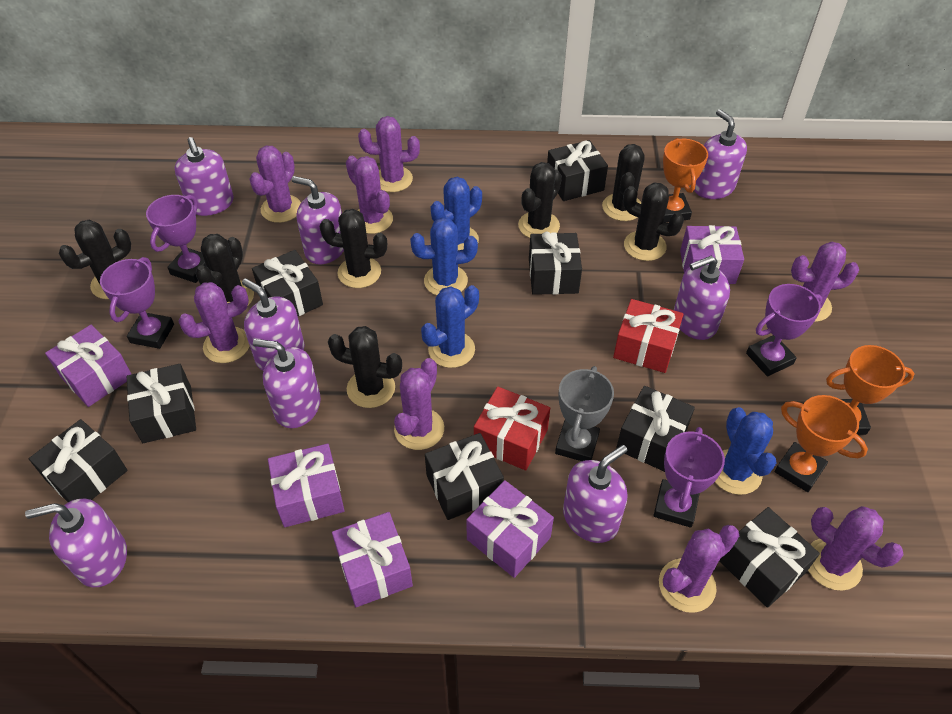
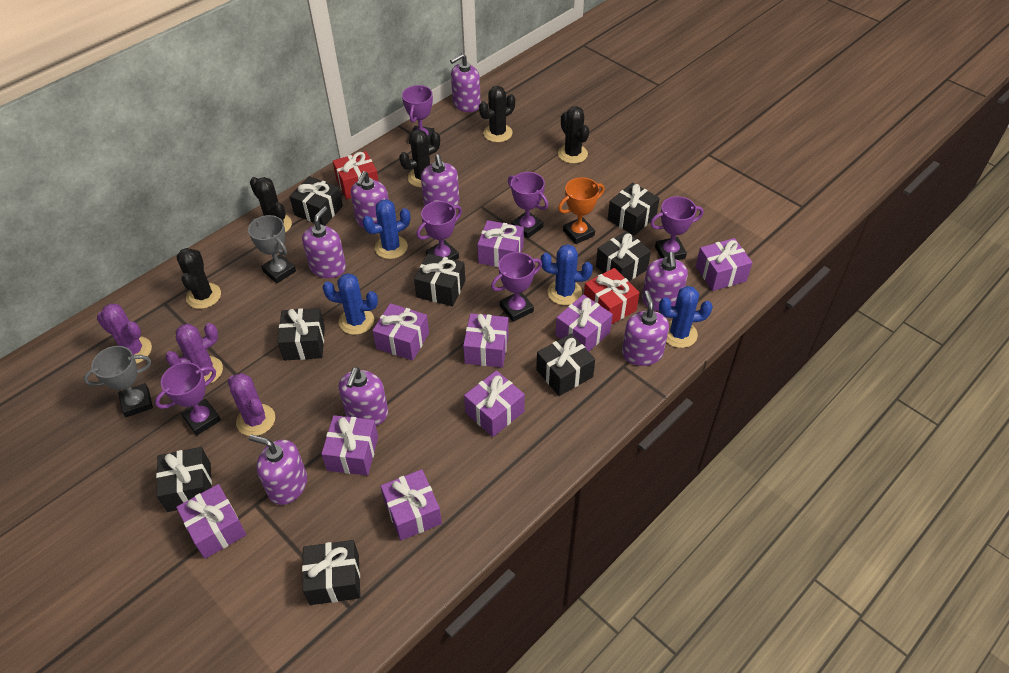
black cactus: [59,220,131,299] [195,234,254,307] [319,209,387,288] [328,326,402,408] [518,162,562,238] [602,144,645,221] [623,183,684,261] = 7 -> [177,248,221,309] [250,177,292,233] [399,130,440,187] [479,86,515,142] [558,106,589,164] = 5
grey trophy: [555,366,614,461] = 1 -> [83,346,153,417] [248,215,296,283] = 2
orange trophy: [663,138,708,222] [775,395,868,492] [826,345,915,435] = 3 -> [558,177,604,244] = 1
purple cactus: [178,282,250,363] [249,146,301,223] [346,156,393,234] [358,116,420,192] [394,358,444,450] [659,525,739,613] [791,242,859,322] [808,506,904,591] = 8 -> [97,304,152,364] [165,323,223,384] [227,373,275,436] = 3
purple gift: [45,325,132,407] [268,444,345,527] [332,512,413,607] [466,480,554,578] [680,225,744,284] = 5 -> [176,484,246,559] [321,415,378,476] [372,303,429,361] [381,469,442,541] [463,313,509,368] [464,370,525,437] [477,220,524,267] [555,295,613,351] [696,238,753,291] = 9
purple trophy: [100,257,174,349] [146,195,207,283] [653,427,725,528] [746,284,822,376] = 4 -> [155,362,221,435] [402,85,434,145] [416,201,462,260] [491,252,542,322] [508,172,548,239] [650,196,704,260] = 6

